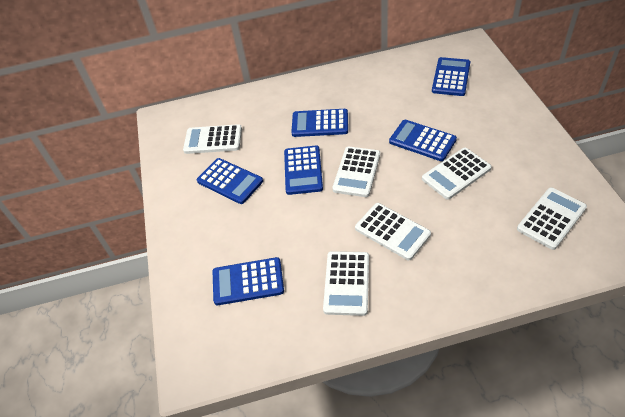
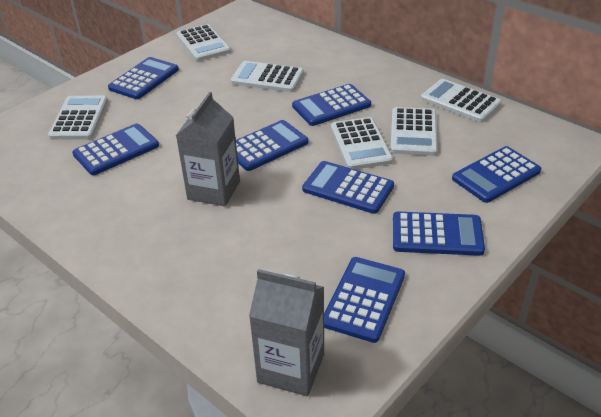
blue calculator: [197,158,263,204] [212,257,284,305] [284,145,323,195] [291,109,348,137] [389,120,457,161] [432,57,470,96] = 6 -> [72,124,159,175] [108,57,179,99] [236,120,308,171] [292,84,371,126] [302,161,394,214] [324,257,405,343] [393,212,485,256] [452,146,541,203] = 8
grey carton: none = 0 -> [176,92,240,207] [249,269,324,396] = 2

